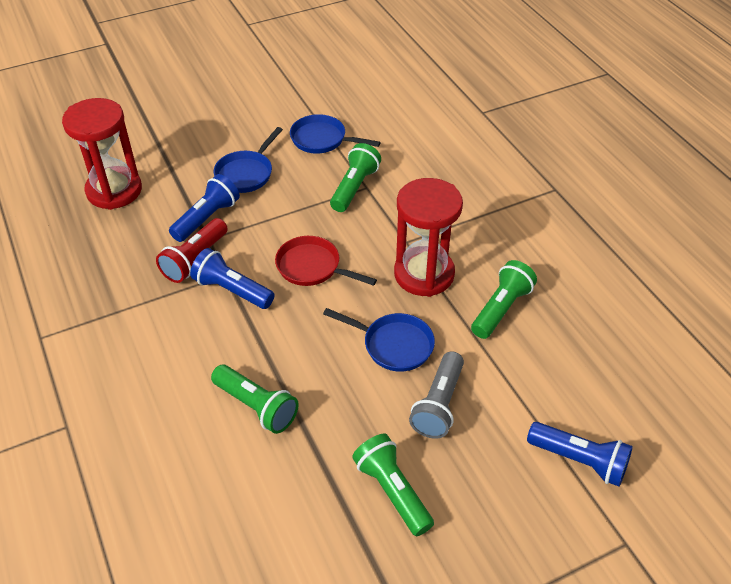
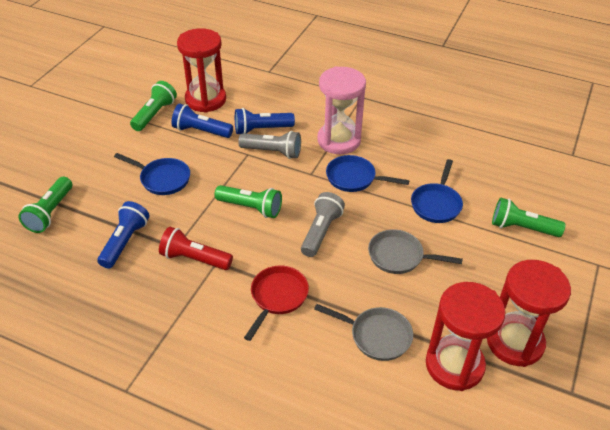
grey flashlight: [409,351,464,439] = 1 -> [238,131,301,159] [301,192,345,257] = 2
grey pan: none = 0 -> [314,304,413,361] [368,229,463,274] = 2
pink hourglass: none = 0 -> [317,66,366,154] = 1
red hourglass: [62,98,142,210] [394,178,463,297] = 2 -> [177,28,226,113] [426,282,506,391] [487,260,571,367] = 3

